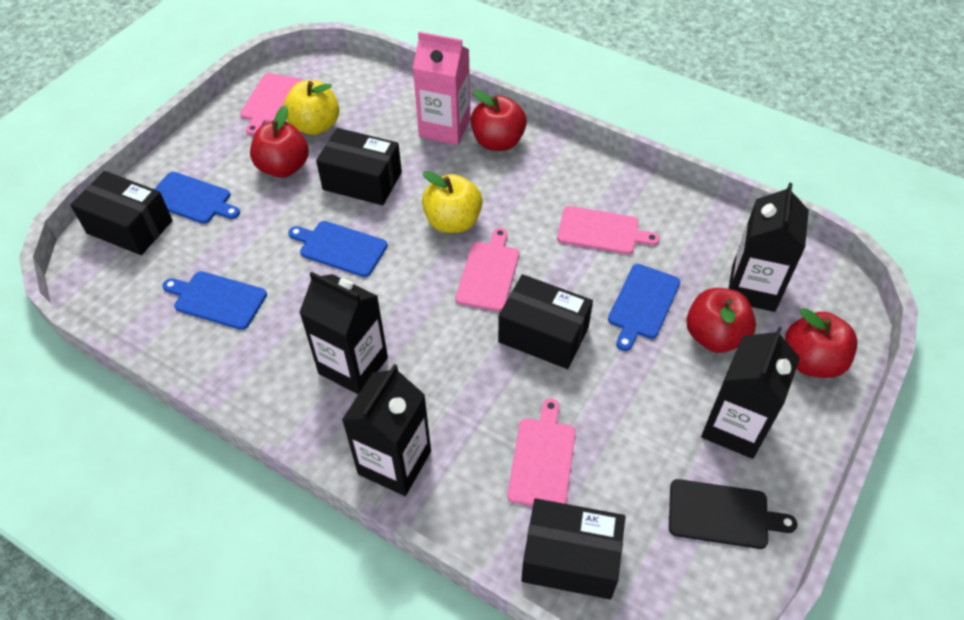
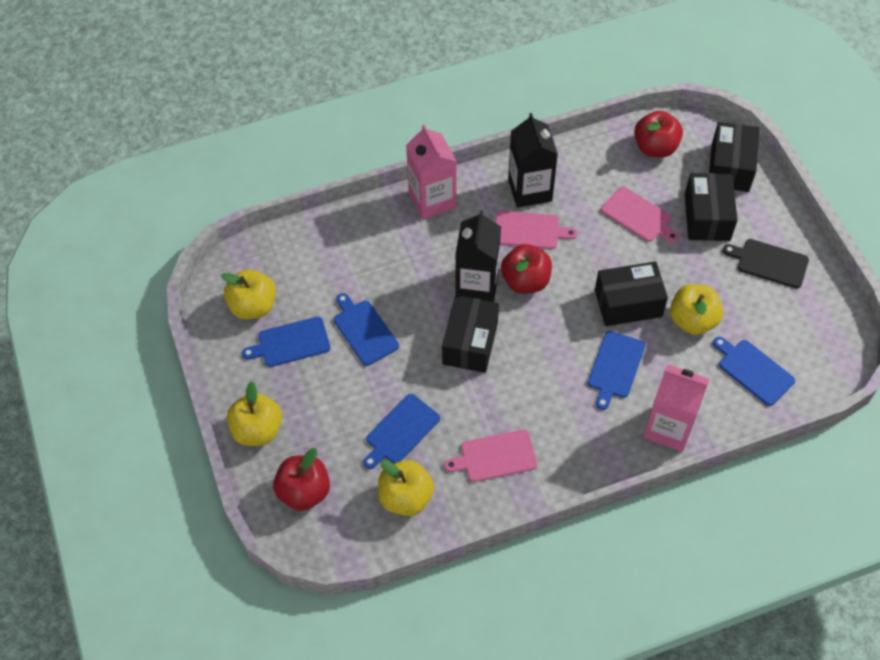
black carton: [299,272,388,394] [342,364,431,496] [701,327,800,459] [729,183,809,312] = 4 -> [455,210,501,302] [508,113,558,208] = 2
blue cutting board: [154,172,240,224] [163,271,267,330] [288,221,388,277] [608,264,680,351] = 4 -> [242,317,331,367] [334,293,399,366] [363,394,440,469] [588,331,645,410] [713,337,795,406] = 5
pink carton: [413,32,470,145] = 1 -> [406,124,457,220] [643,364,709,452] = 2
pink cutting board: [240,73,302,135] [455,228,519,312] [507,399,576,506] [557,206,660,254] = 4 -> [444,430,537,482] [496,211,577,249] [601,186,679,243] = 3
red apple: [250,105,309,178] [471,90,527,151] [686,288,756,353] [785,308,858,378] = 4 -> [273,448,330,511] [501,244,552,294] [634,111,683,157] = 3
yellow apple: [283,80,339,135] [422,171,483,233] = 2 -> [221,269,276,319] [227,381,282,446] [378,460,434,516] [670,284,723,335] = 4

